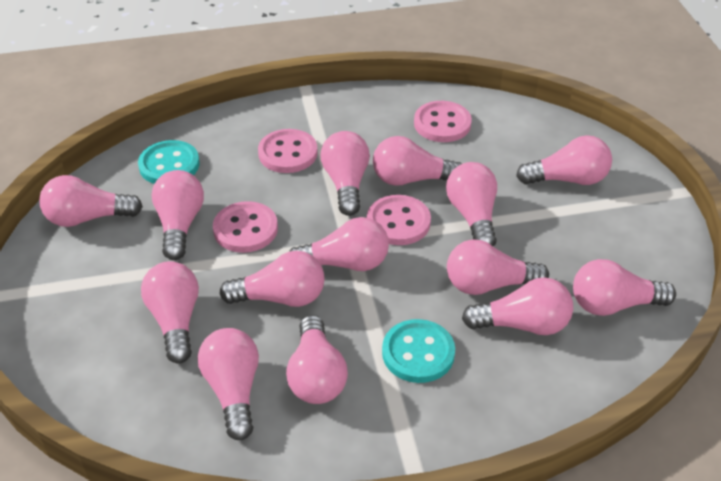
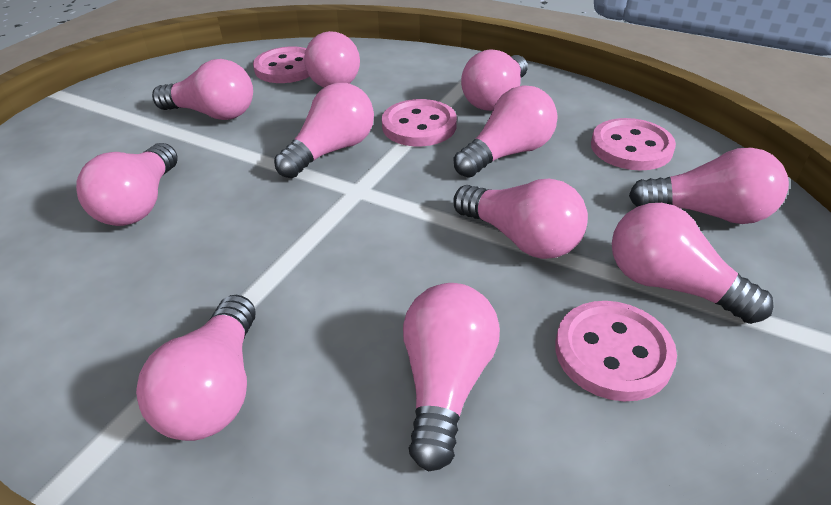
pink light bulb: [39,175,143,227] [141,261,199,364] [151,170,204,260] [198,328,259,440] [219,251,325,307] [286,315,348,404] [289,217,389,271] [321,131,370,216] [373,136,462,186] [446,162,497,247] [447,240,549,295] [462,277,573,335] [516,135,612,185] [573,259,676,316] = 14 -> [76,143,177,226] [136,295,256,441] [152,59,253,120] [274,83,374,178] [304,31,360,87] [403,283,500,471] [453,179,588,259] [454,85,558,178] [461,49,528,111] [612,203,774,324] [629,148,789,224] = 11
turquoise button: [138,140,200,184] [382,319,455,383] = 2 -> none = 0

